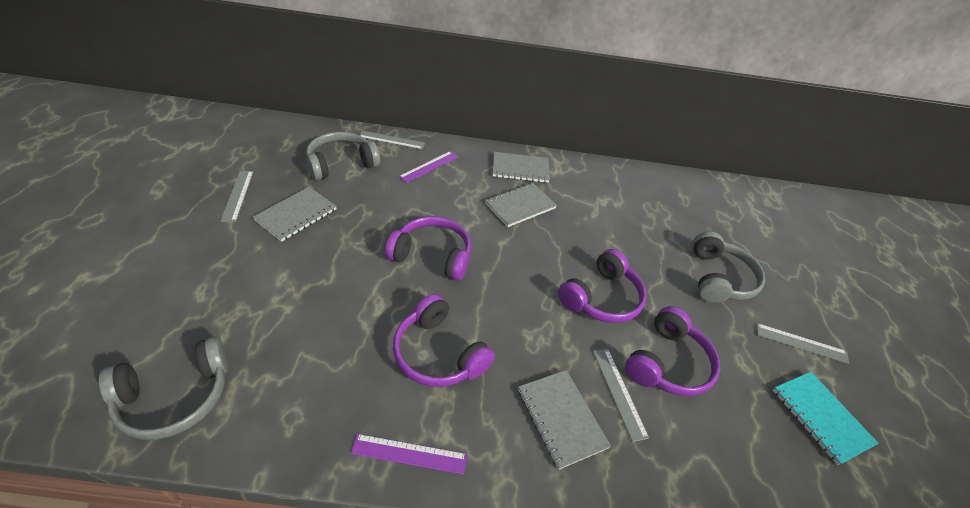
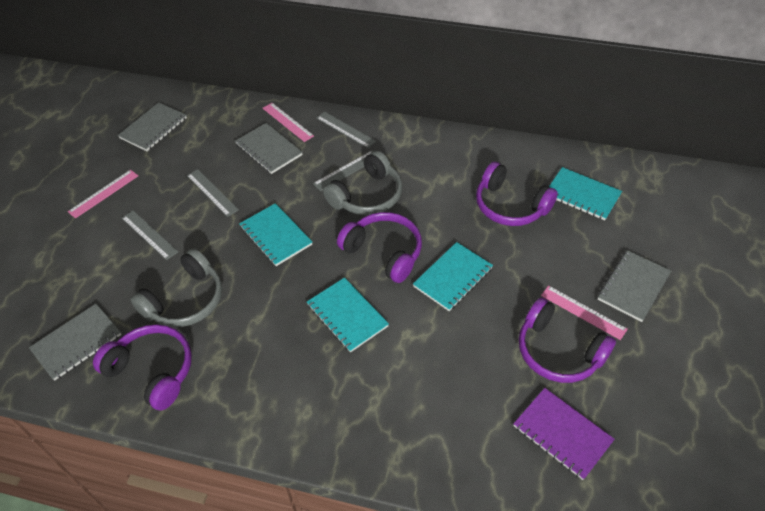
grey headphones: [99,337,228,440] [306,132,380,181] [693,231,765,303] = 3 -> [131,249,222,327] [323,151,402,215] = 2
pink ruler: none = 0 -> [68,170,138,219] [263,103,314,142] [541,285,628,340] = 3
purple notebook: none = 0 -> [513,388,615,480] = 1
purple ruler: [351,434,467,475] [399,151,458,183] = 2 -> none = 0
turquoise notebook: [773,372,879,465] = 1 -> [239,203,312,266] [307,277,389,353] [413,242,493,311] [549,167,622,220] = 4

